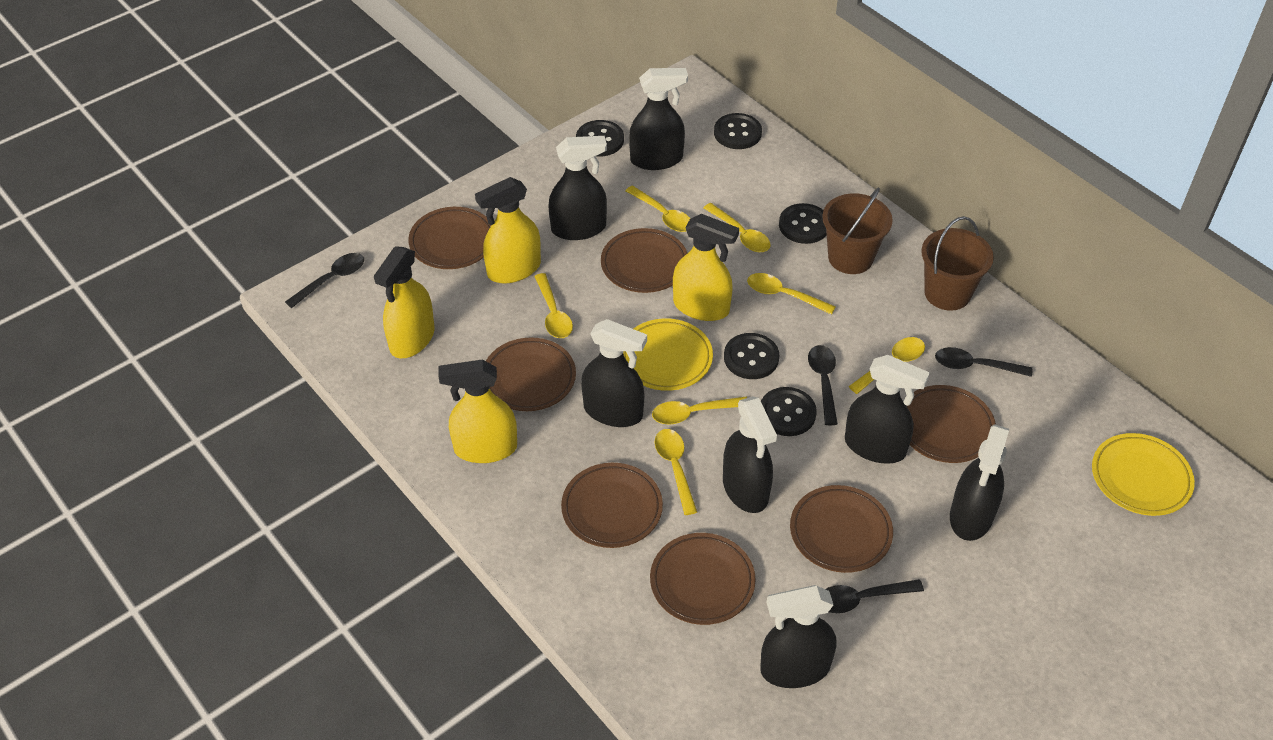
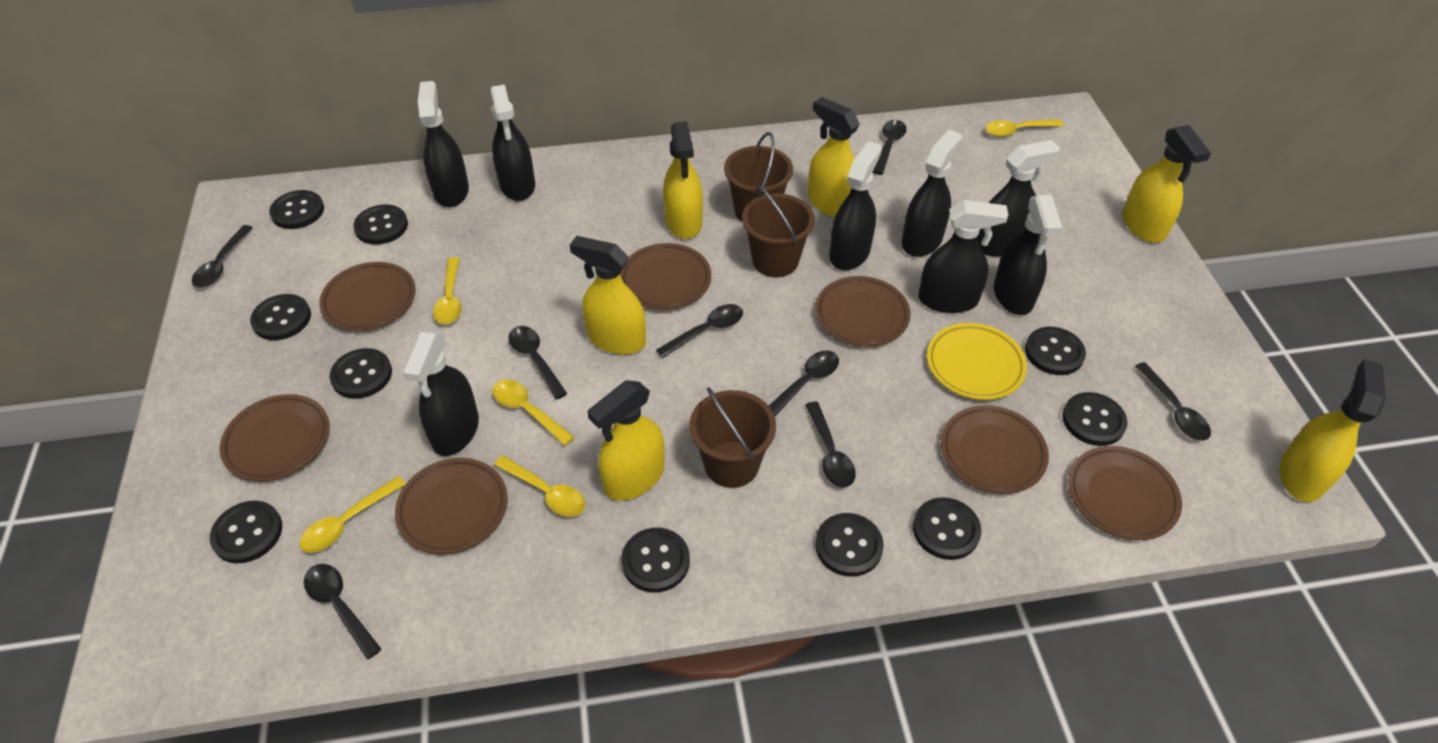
black button: [576,120,624,157] [714,113,762,149] [724,333,779,379] [761,387,817,436] [779,203,827,244] = 5 -> [210,501,282,563] [250,294,311,340] [269,190,324,229] [330,348,392,399] [353,205,408,245] [621,528,690,593] [815,513,884,577] [913,497,981,560] [1025,327,1086,375] [1062,392,1128,446] = 10
black spoon: [285,253,364,308] [808,345,838,425] [826,579,924,613] [935,347,1032,377] = 4 -> [192,225,253,287] [304,564,381,660] [509,326,567,400] [656,304,743,358] [769,350,839,416] [806,402,856,487] [873,120,907,175] [1135,362,1211,441] = 8
black spray bottle: [549,136,607,240] [581,319,647,427] [629,68,688,170] [723,396,777,513] [760,585,836,688] [845,355,930,463] [950,424,1009,541] = 7 -> [402,331,479,456] [418,81,469,207] [491,85,535,201] [829,141,882,270] [902,130,962,257] [918,200,1008,313] [977,140,1060,257] [994,195,1062,315] = 8
brown bucket: [822,187,893,274] [921,216,994,311] = 2 -> [689,387,776,488] [724,132,793,222] [742,185,815,277] = 3
yellow plate: [623,319,713,391] [1092,433,1195,516] = 2 -> [927,323,1027,400] = 1
yellow spoon: [534,273,573,338] [625,185,690,232] [652,397,747,425] [654,429,697,515] [703,203,771,252] [747,273,836,315] [849,337,925,394] = 7 -> [300,476,406,553] [433,257,462,325] [492,380,575,446] [494,455,586,517] [986,119,1063,137] = 5
yellow spray bottle: [374,246,435,358] [439,360,517,463] [475,177,541,283] [673,214,739,321] = 4 -> [570,236,646,355] [588,380,665,501] [663,121,703,239] [808,97,860,217] [1123,125,1211,243] [1279,359,1386,502] = 6

